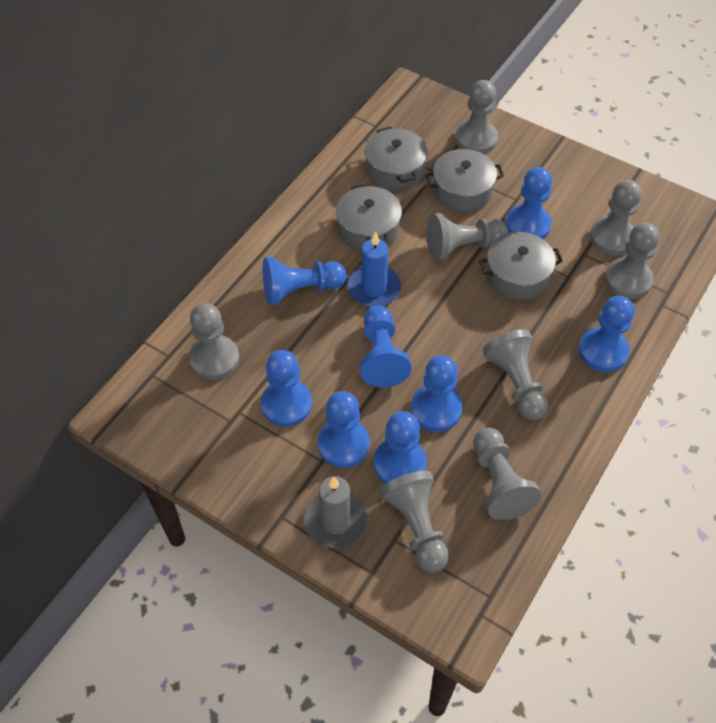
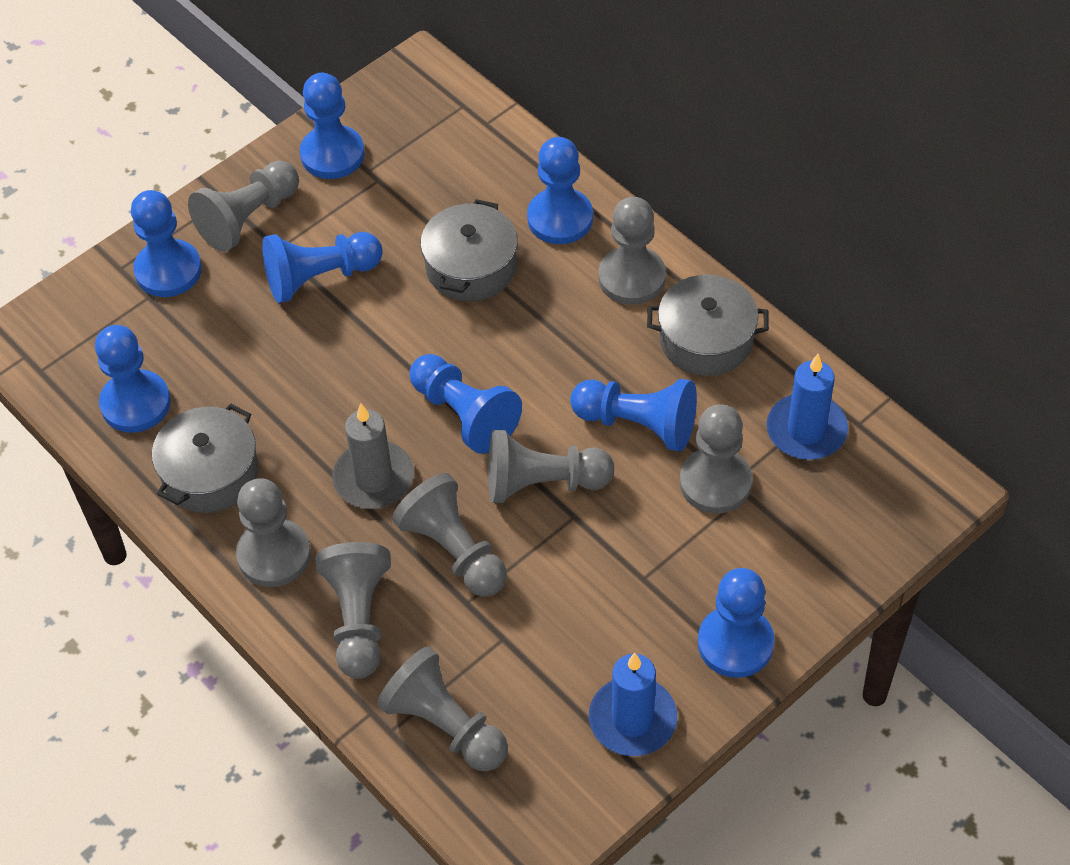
blue candle: [347,231,401,307] = 1 -> [589,653,677,756] [767,354,848,460] = 2
grey pot: [336,184,402,251] [365,127,428,191] [425,149,504,212] [479,232,563,300] = 4 -> [152,404,259,513] [420,199,518,301] [647,274,769,376] = 3

